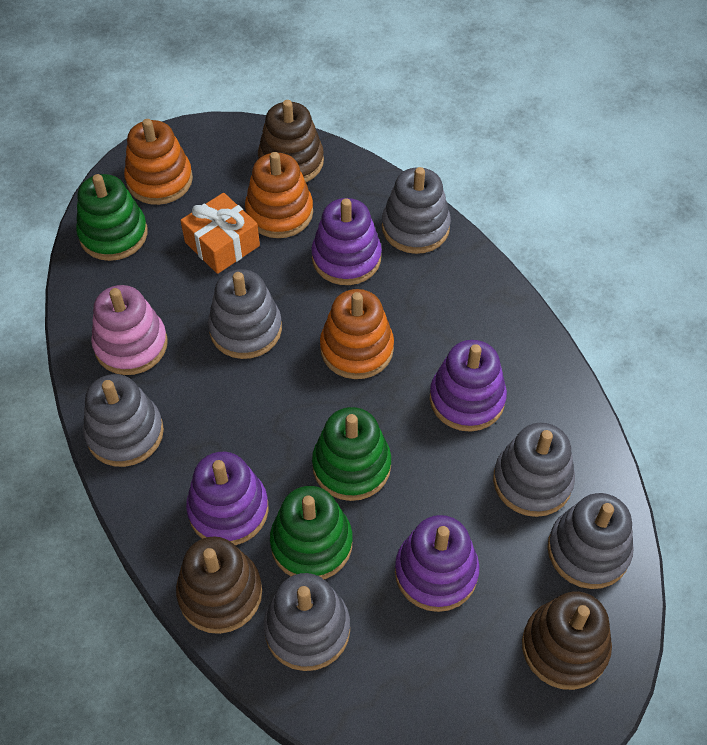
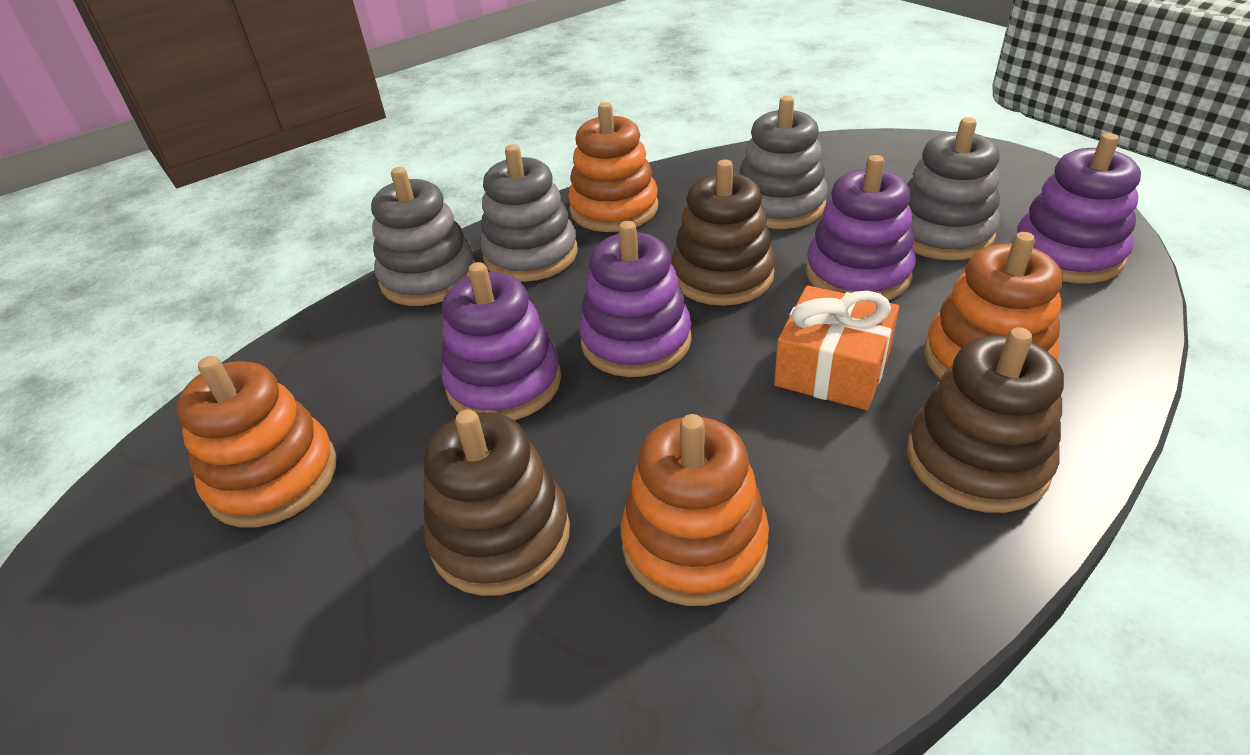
green stacking toy: [76,174,148,261] [270,486,353,579] [312,407,391,501] = 3 -> none = 0
grey stacking toy: [83,374,164,467] [208,269,282,359] [264,573,350,671] [382,167,451,254] [493,423,575,517] [547,493,634,589] = 6 -> [371,167,476,306] [480,144,578,282] [740,96,828,229] [907,117,1000,260] = 4
orange stacking toy: [124,119,193,205] [245,152,313,238] [320,289,394,379] = 3 -> [176,356,337,528] [568,102,658,232] [621,414,769,606] [924,232,1062,379] = 4
pink stacking toy: [91,285,168,375] = 1 -> none = 0

